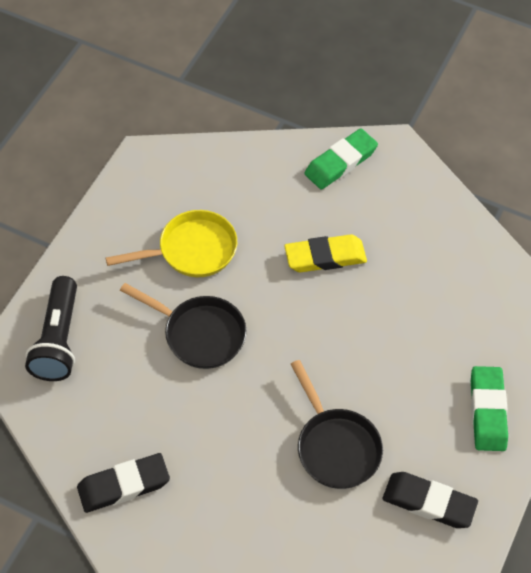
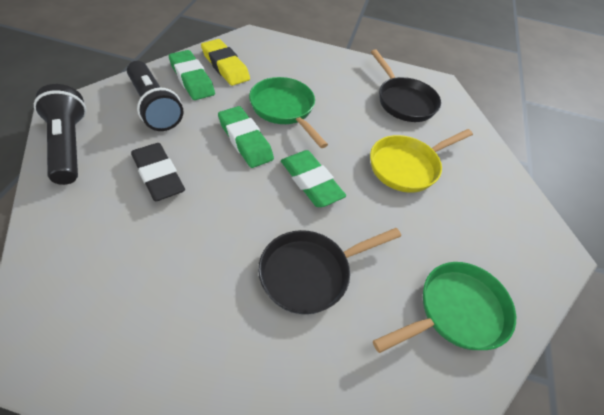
black eraser: [77,453,170,513] [383,472,478,528] = 2 -> [131,143,185,201] = 1
black flashlight: [25,276,77,381] = 1 -> [34,84,86,185] [127,61,183,131] = 2
green eraser: [304,128,378,190] [471,366,508,451] = 2 -> [169,50,215,100] [218,106,274,168] [281,150,346,207] = 3
green pan: none = 0 -> [249,77,328,148] [373,262,516,353] = 2

